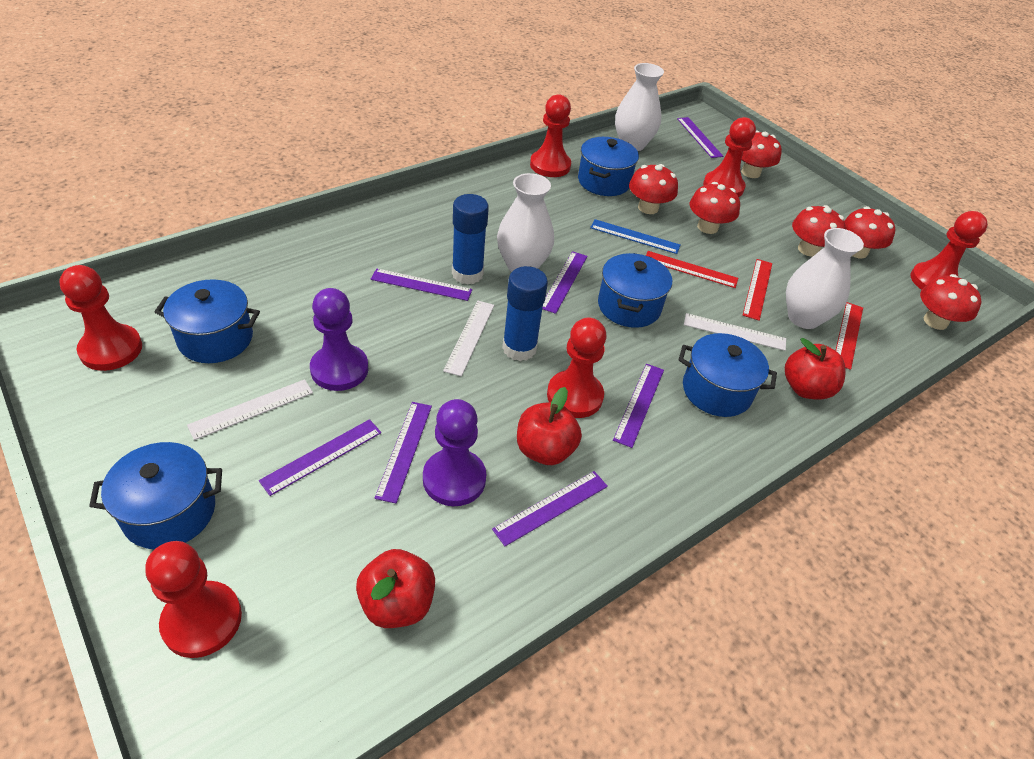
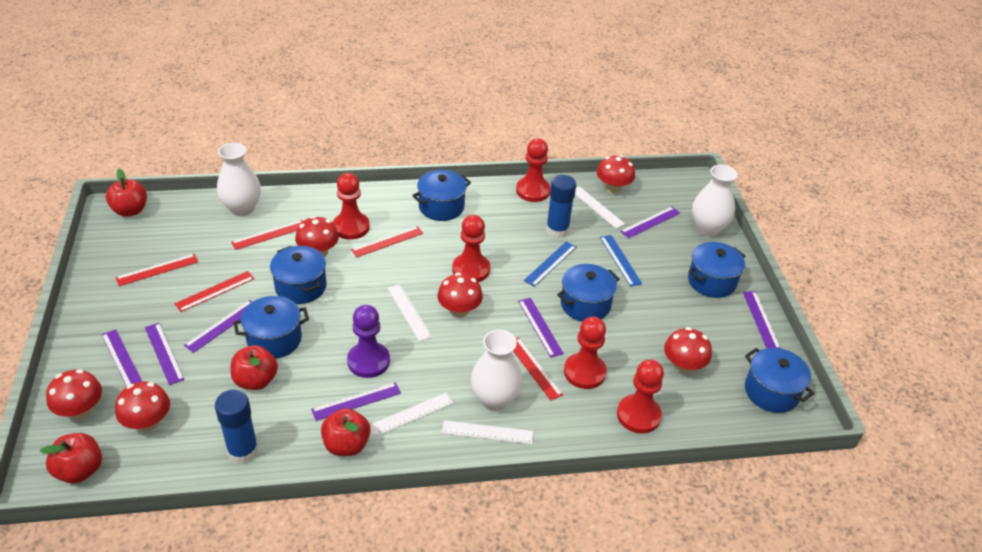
blue pot: [89,442,222,549] [155,279,260,363] [578,137,639,196] [598,253,672,328] [678,333,777,417] = 5 -> [233,296,309,358] [270,246,327,304] [412,170,471,221] [557,264,620,322] [688,242,745,298] [745,348,815,413] = 6
blue ruler: [590,219,680,254] = 1 -> [524,241,576,287] [600,235,642,287] = 2
purple pawn: [310,288,369,391] [423,399,487,506] = 2 -> [347,305,390,378] = 1
red apple: [356,549,435,628] [517,387,582,465] [785,338,846,400] = 3 -> [40,433,102,484] [106,169,147,217] [231,345,278,390] [321,408,371,456] = 4
red pawn: [59,265,142,371] [145,541,242,658] [530,94,571,177] [547,318,607,418] [703,117,756,197] [910,211,988,290] = 6 -> [333,173,370,240] [452,215,490,282] [516,138,551,202] [564,317,607,389] [617,359,664,434] = 5
red ruler: [646,251,738,288] [743,259,772,321] [835,302,863,370] = 3 -> [115,254,198,286] [175,271,255,312] [231,220,303,250] [351,226,423,257] [513,337,563,401] = 5
white ruler: [187,379,313,440] [443,301,494,376] [684,313,786,351] = 3 -> [370,393,453,438] [387,284,432,342] [442,420,533,444] [575,186,625,229] = 4

